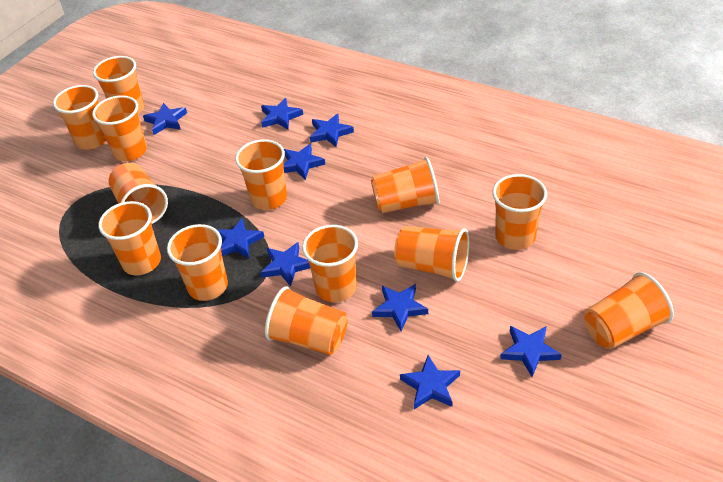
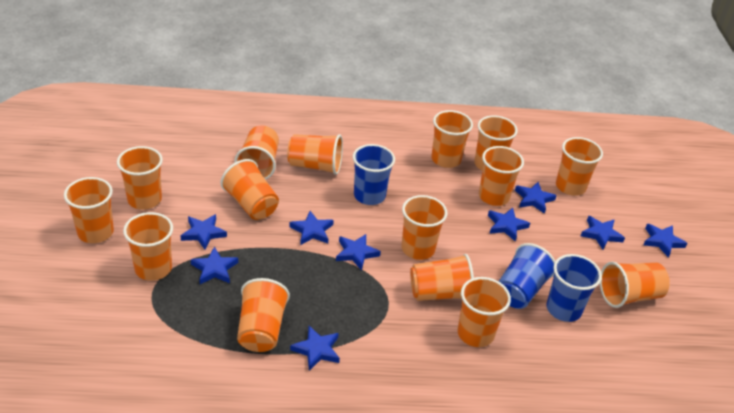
blue cup: none = 0 -> [353,144,395,205] [499,243,555,309] [546,254,602,322] = 3
orange cup: [53,85,106,150] [92,95,147,161] [93,56,144,114] [99,201,161,275] [109,163,168,224] [167,224,228,301] [235,139,287,210] [265,286,348,355] [302,225,358,302] [371,157,439,213] [394,226,470,282] [492,174,547,250] [584,272,674,350] = 13 -> [64,177,114,243] [117,146,163,210] [123,212,173,281] [221,159,279,220] [235,126,279,180] [237,278,290,352] [287,134,343,175] [401,195,448,260] [410,254,474,301] [431,110,473,168] [458,277,511,347] [474,115,518,171] [479,146,524,206] [556,137,603,196] [600,262,669,308] = 15

